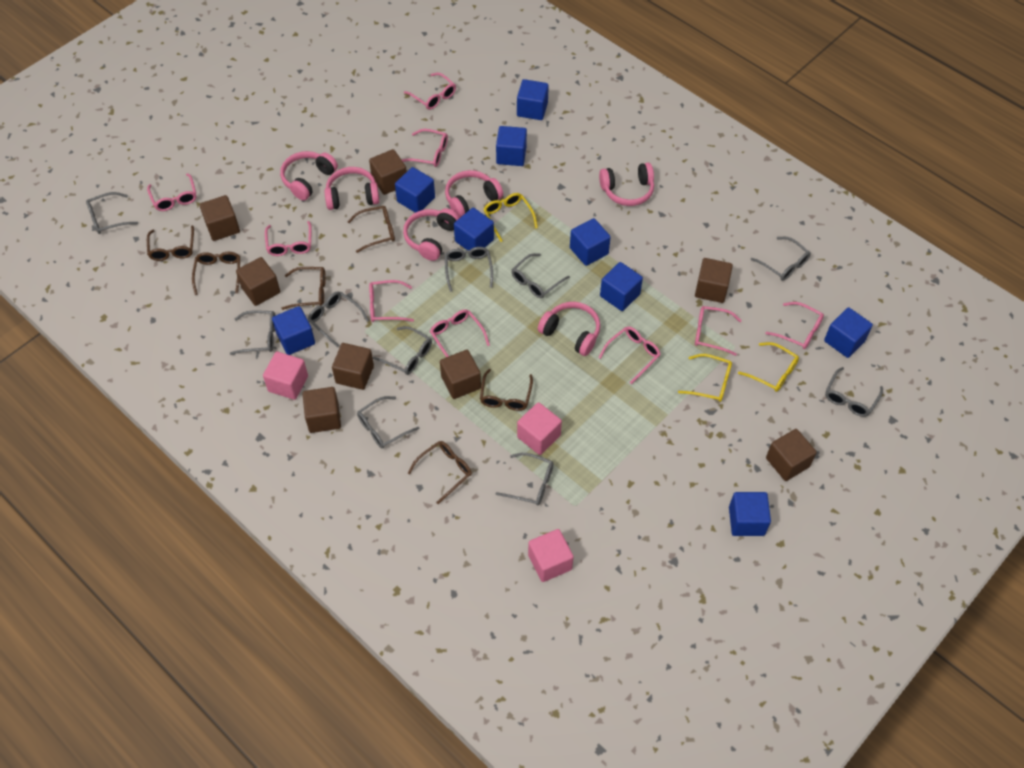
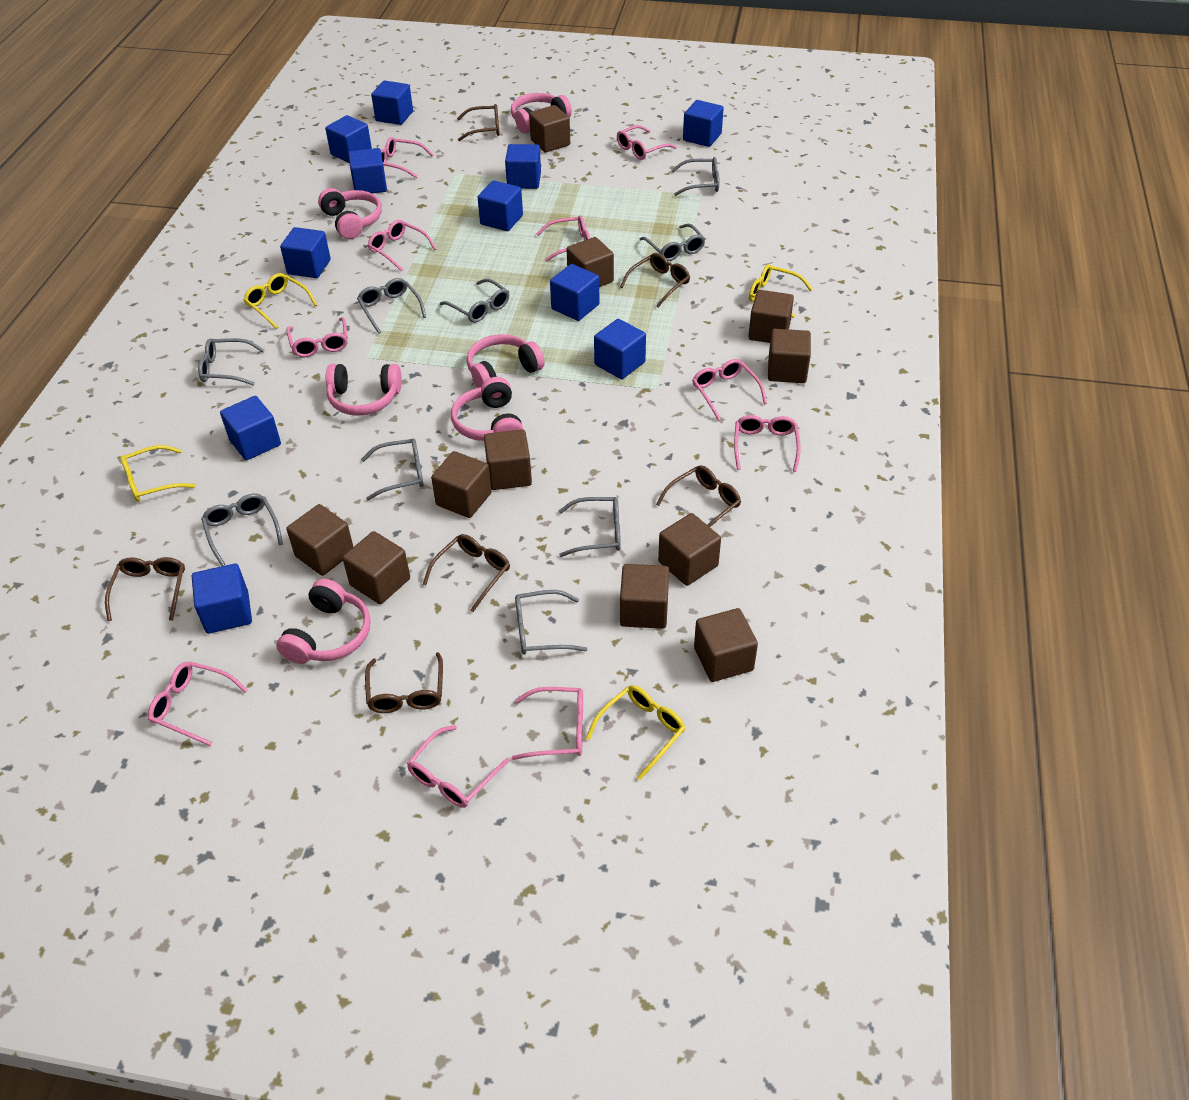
blue cube: [272,306,315,355] [395,167,435,213] [454,208,494,250] [496,126,527,166] [517,79,549,120] [570,218,611,266] [600,262,643,311] [729,492,771,536] [824,307,873,358] = 9 -> [192,563,252,634] [220,396,281,460] [280,227,331,278] [325,115,372,163] [349,148,387,193] [371,81,413,125] [478,180,523,231] [505,144,541,189] [550,264,600,321] [594,319,646,379] [683,100,724,147] = 11
brown cube: [199,195,240,241] [236,257,280,306] [303,387,341,433] [332,343,374,390] [369,149,407,195] [440,350,481,399] [695,258,733,303] [766,429,817,481] = 8 -> [287,504,353,576] [343,531,410,604] [431,451,492,518] [484,429,532,490] [529,105,570,153] [567,237,614,287] [620,564,669,629] [658,513,721,586] [694,608,758,682] [748,290,794,343] [768,329,811,383] = 11
grey glasses: [86,192,138,234] [230,310,276,355] [308,291,369,347] [357,396,420,448] [373,326,432,375] [445,247,493,292] [495,453,554,506] [511,253,570,298] [751,237,810,281] [825,367,883,417] = 10 -> [198,338,264,386] [201,494,283,566] [357,278,426,334] [361,439,424,500] [440,278,509,323] [515,590,587,655] [559,497,621,557] [640,223,705,261] [671,157,719,196] = 9
pink cube: [263,352,308,400] [517,402,562,455] [528,529,574,582] = 3 -> none = 0
pink glasses: [147,173,196,211] [265,221,312,256] [369,280,414,322] [402,129,448,167] [404,72,456,110] [430,309,490,357] [598,326,661,384] [695,306,742,356] [765,302,824,349] = 9 -> [148,661,248,746] [286,317,348,357] [368,220,436,272] [380,137,434,178] [407,725,510,808] [512,687,583,760] [536,215,590,262] [617,125,677,160] [692,359,767,421] [734,415,801,472] = 10
yellow glasses: [483,193,538,242] [678,354,732,402] [738,342,799,392] = 3 -> [120,445,195,502] [243,273,317,329] [586,685,686,780] [749,264,813,318] = 4

